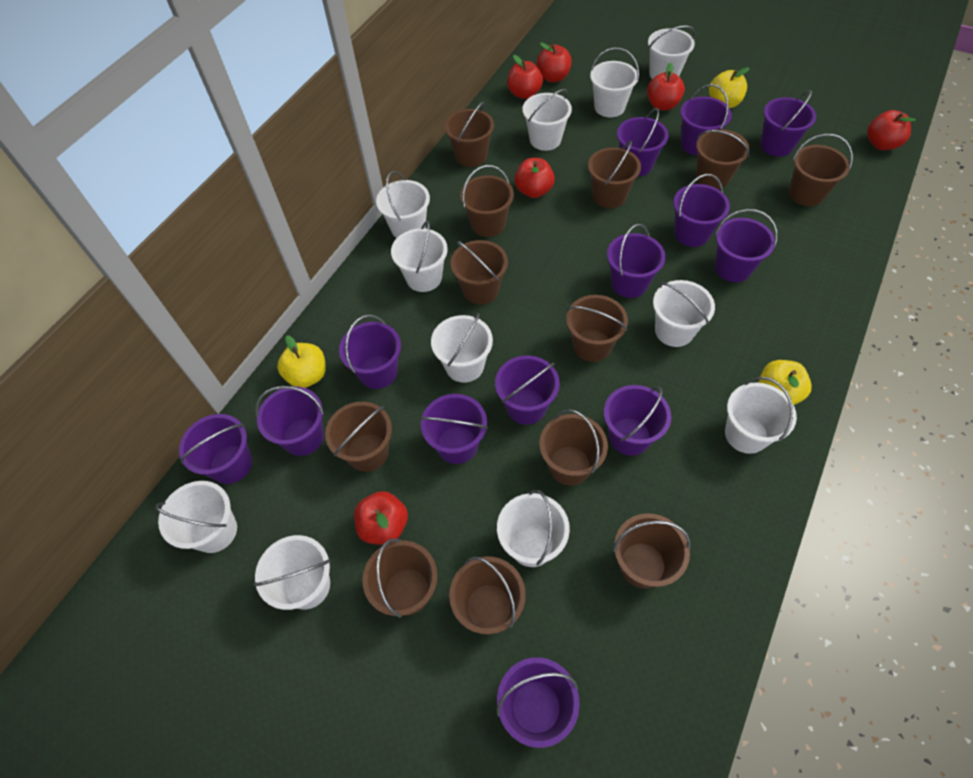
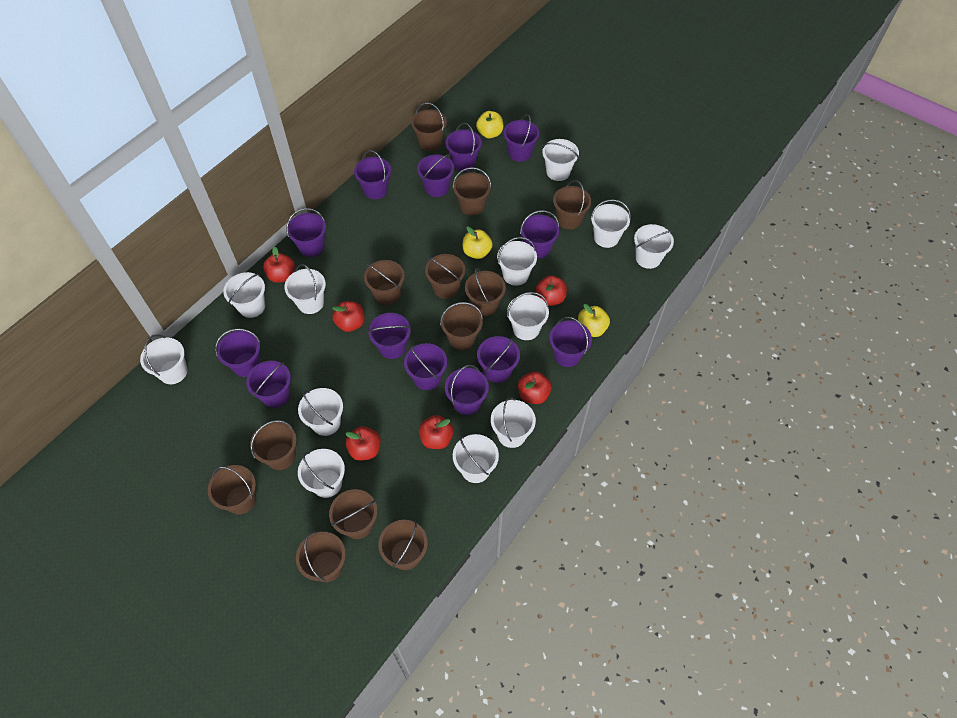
white bucket: [155,481,237,553] [253,535,331,610] [376,171,430,238] [391,221,448,292] [431,313,493,383] [497,490,570,567] [522,89,572,151] [590,47,639,117] [648,25,695,79] [653,280,715,347] [725,377,797,454] = 11 -> [140,334,187,384] [223,272,265,318] [284,264,326,314] [298,388,343,436] [298,449,345,498] [453,434,499,483] [491,397,536,448] [497,237,537,286] [507,292,549,340] [542,139,579,181] [590,199,631,248] [634,224,674,269] = 12

